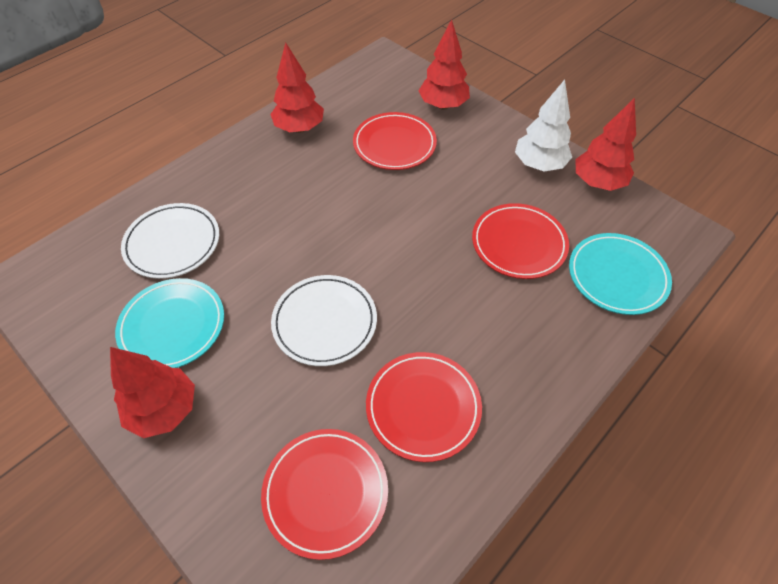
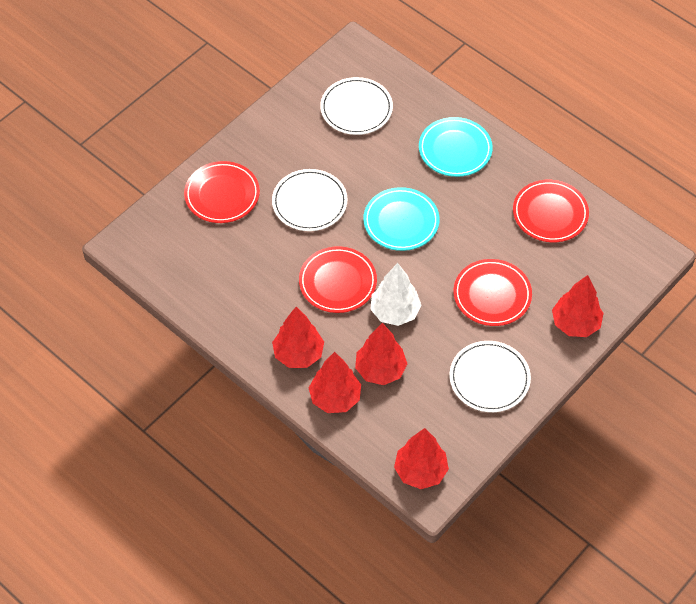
red tree: [110,347,195,438] [270,42,324,133] [419,19,470,110] [575,98,636,191] = 4 -> [272,307,324,368] [309,352,361,413] [355,323,407,385] [394,428,449,489] [552,275,604,337] = 5
white plate: [121,203,219,279] [271,275,377,366] = 2 -> [272,169,348,231] [320,77,393,135] [449,341,531,412] = 3

